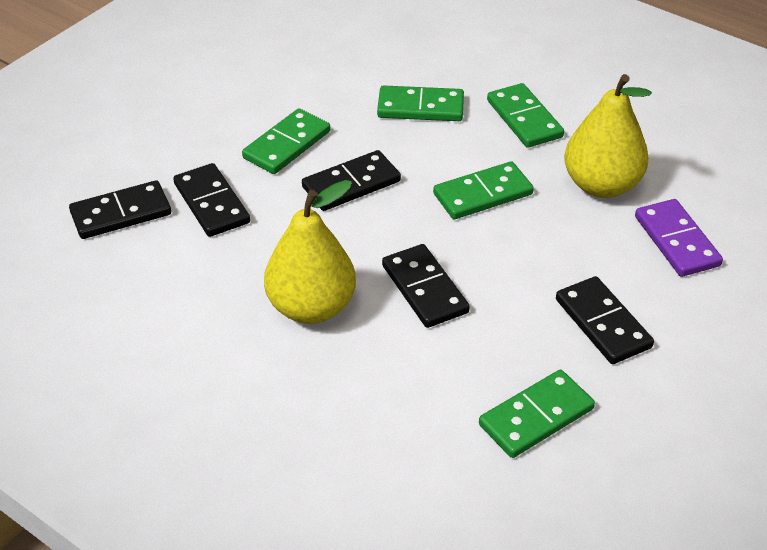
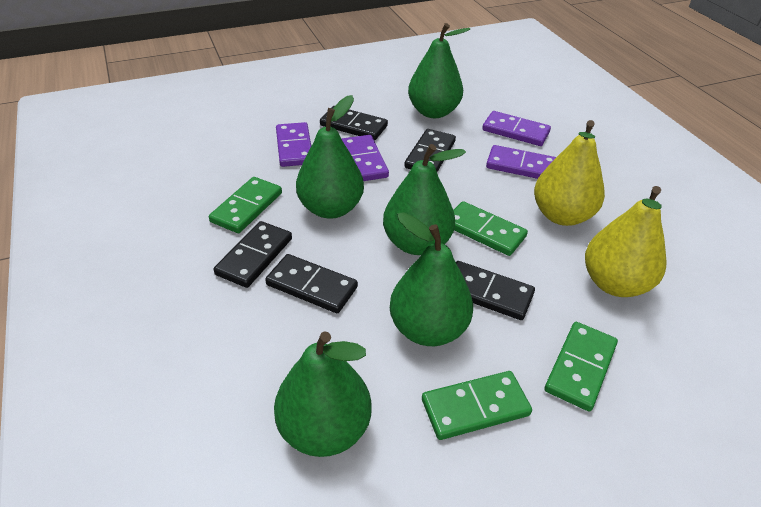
green domino: [242,108,330,174] [377,85,464,121] [433,161,534,219] [479,370,595,458] [487,83,564,148] = 5 -> [209,177,282,233] [422,371,532,440] [453,201,528,256] [544,322,618,411] = 4
green pear: none = 0 -> [274,332,372,457] [296,95,364,219] [383,144,466,255] [390,212,473,346] [408,23,470,118] = 5
purple domino: [635,199,723,277] = 1 -> [276,122,311,167] [342,135,389,181] [482,111,551,146] [486,145,556,179] = 4

